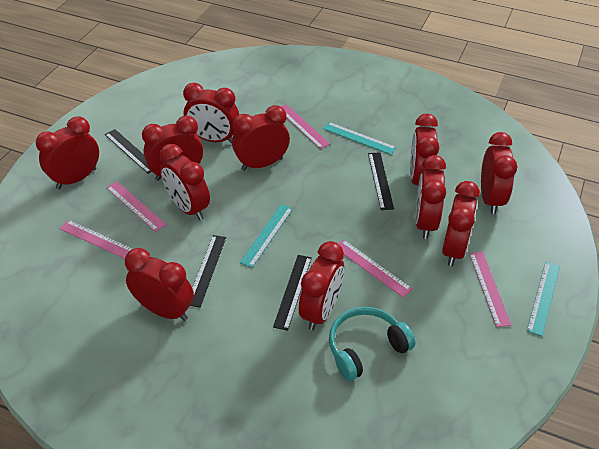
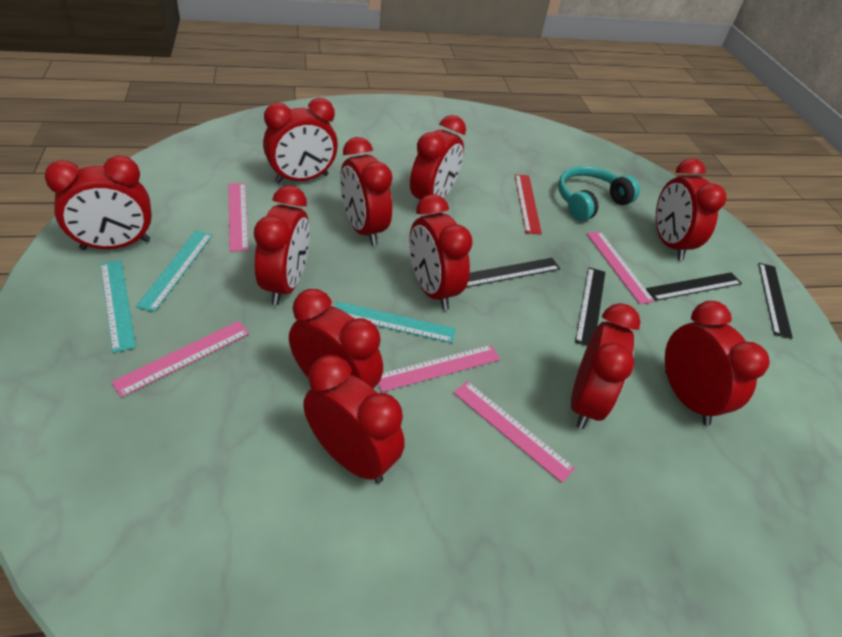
red ruler: none = 0 -> [515,174,542,235] = 1

